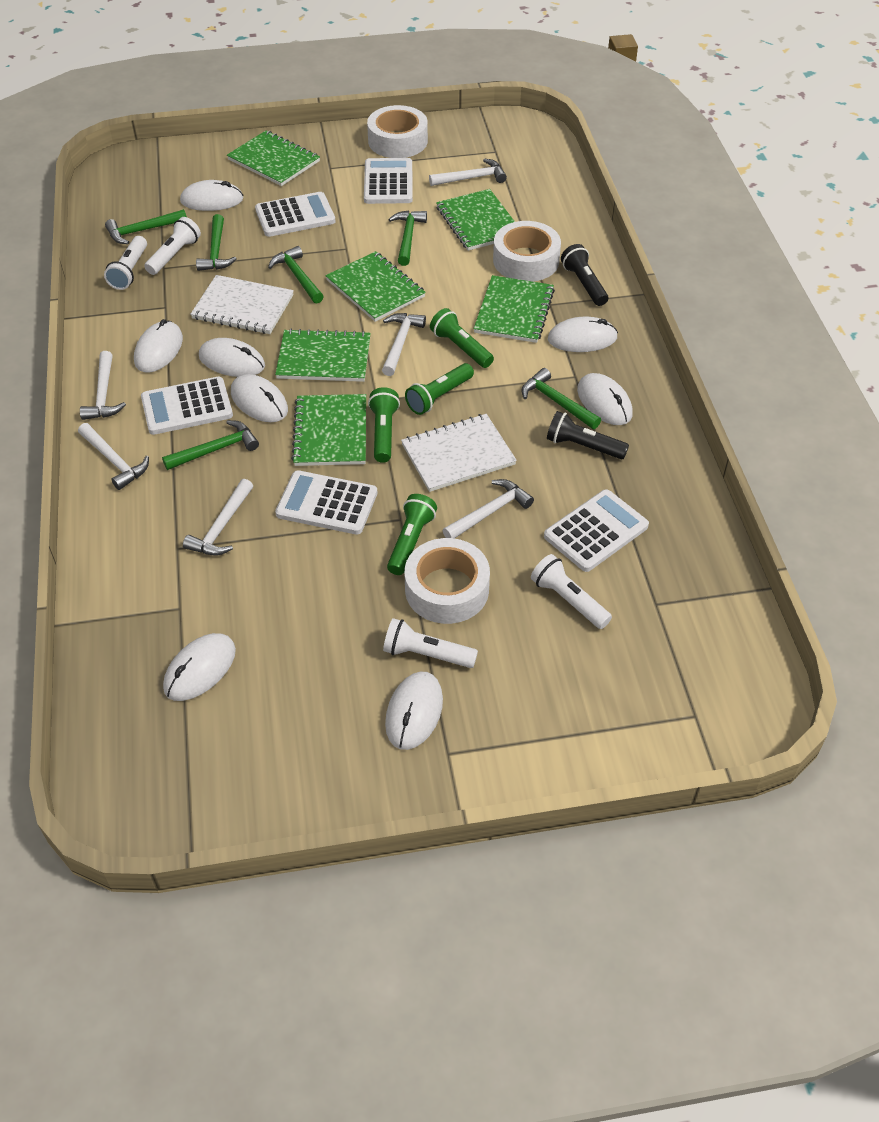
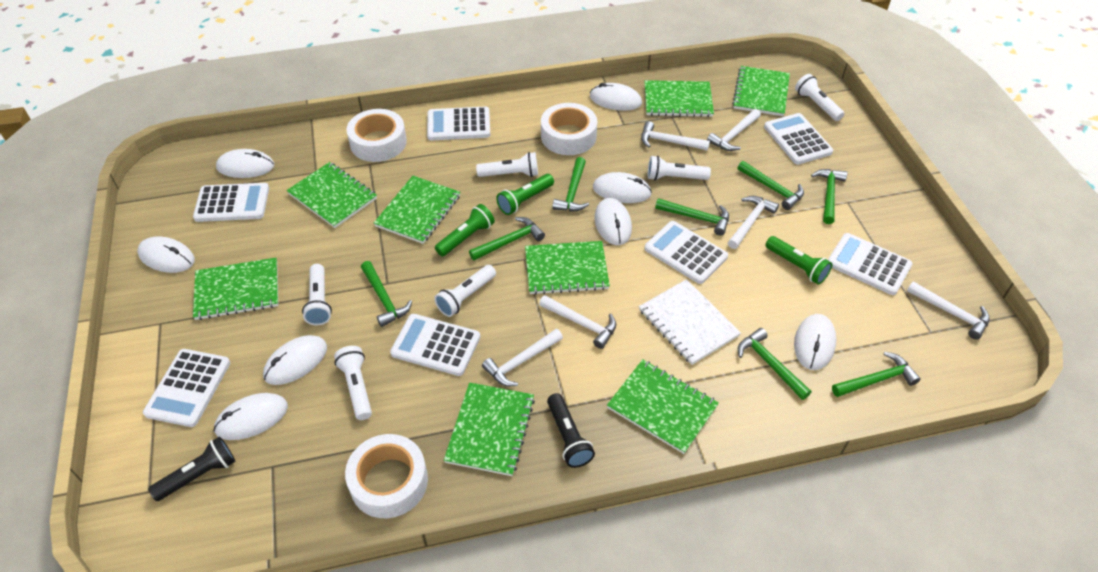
green flashlight: [368,387,400,463] [387,494,437,575] [405,363,474,415] [430,308,494,368] = 4 -> [435,204,495,256] [496,174,554,215] [765,236,832,284] = 3
green hammer: [105,209,187,244] [162,420,259,470] [196,214,236,271] [268,246,324,303] [388,211,427,266] [521,368,601,429] = 6 -> [361,261,412,327] [469,217,545,260] [552,157,589,211] [655,198,729,236] [738,161,804,210] [738,328,811,400] [811,169,847,224] [832,352,921,397] = 8
green notebook: [227,130,320,186] [275,329,371,382] [291,394,366,466] [325,251,426,322] [436,189,515,251] [474,275,555,343] = 6 -> [193,258,278,320] [287,162,377,228] [374,176,460,244] [444,382,535,476] [525,241,610,295] [607,359,719,454] [645,80,714,117] [732,66,790,116] = 8
white calculator: [141,377,233,435] [255,192,336,237] [275,470,378,535] [364,158,413,204] [544,489,649,572] = 5 -> [143,349,230,427] [193,183,269,222] [390,314,480,376] [427,107,490,140] [644,221,728,284] [764,113,833,165] [828,233,913,295] = 7
white flashlight: [104,236,147,290] [144,217,201,275] [383,618,478,668] [531,554,612,629] = 4 -> [302,264,332,325] [334,346,372,420] [434,265,496,317] [476,152,538,177] [648,156,711,181] [795,74,845,121] = 6
white notebook: [190,275,294,334] [401,414,517,492] = 2 -> [639,279,741,365] = 1

